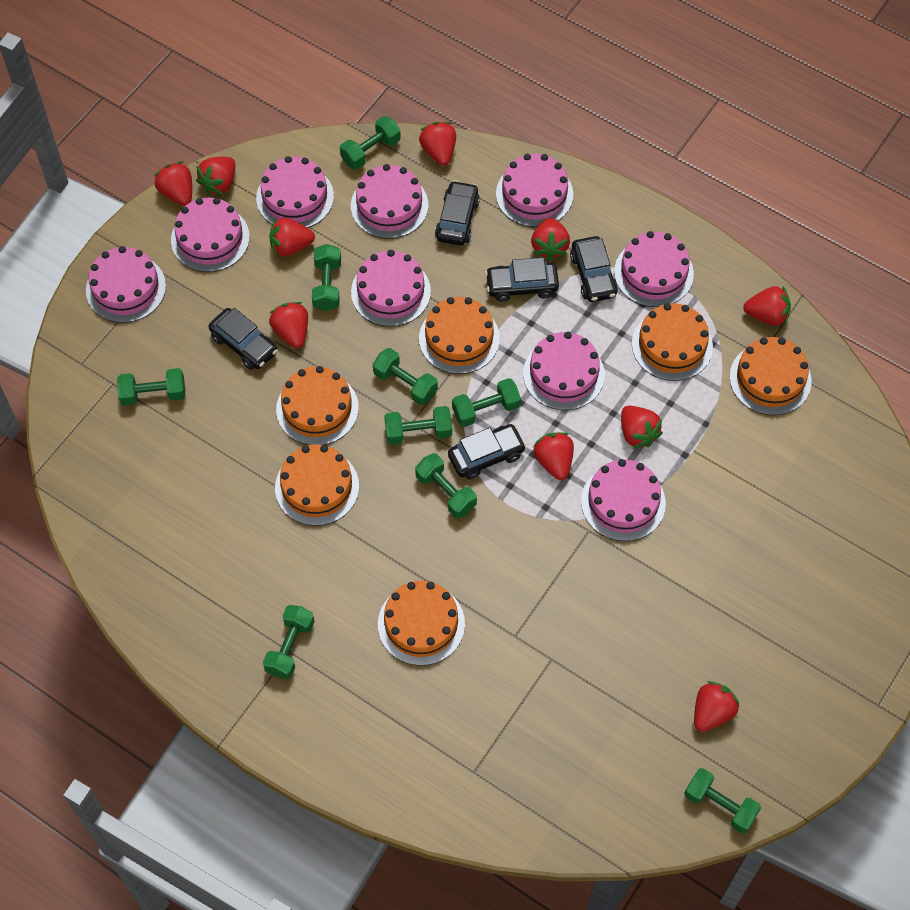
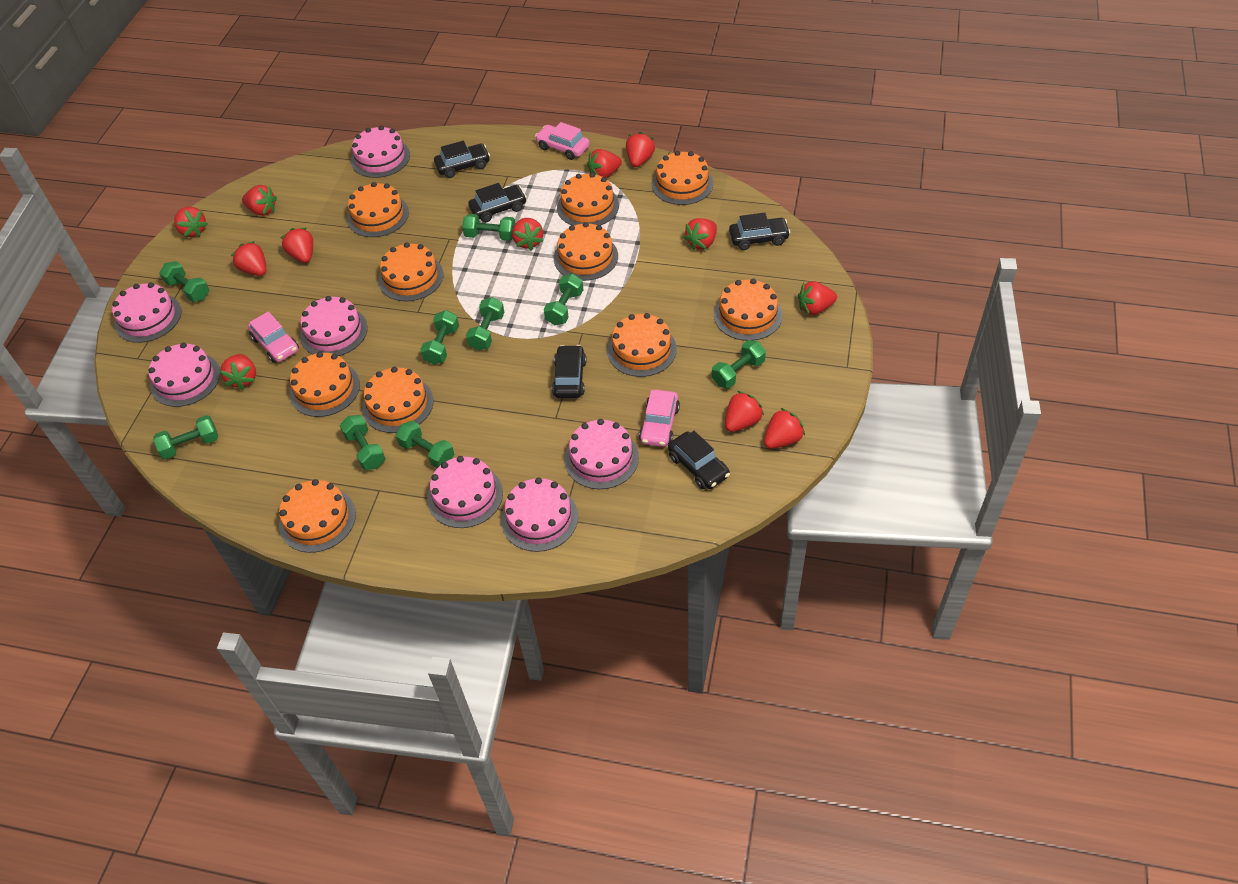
orange cake: [275,444,359,526] [276,366,359,445] [378,581,465,666] [419,297,500,374] [632,303,713,381] [729,337,812,415] = 6 -> [279,479,356,553] [290,352,360,417] [347,182,409,237] [362,367,434,433] [379,243,444,301] [554,222,618,281] [557,173,619,226] [607,313,677,377] [652,151,713,205] [714,279,782,341] = 10
pink cake: [86,246,166,323] [171,198,250,272] [256,156,334,228] [351,164,428,239] [351,250,431,327] [496,154,573,227] [523,332,605,410] [581,459,666,541] [614,231,694,307] = 9 -> [112,283,182,343] [148,343,220,407] [300,296,368,356] [351,126,410,178] [427,456,503,528] [501,477,578,552] [564,419,639,489] = 7
pink car: none = 0 -> [248,312,299,363] [535,122,590,160] [639,390,680,447] = 3
red strawberry: [154,162,192,206] [196,157,235,195] [269,218,315,257] [269,302,308,348] [419,122,456,166] [531,218,570,261] [533,432,574,480] [621,406,663,449] [694,681,740,732] [743,286,791,326] = 10 -> [174,207,208,237] [220,354,256,390] [231,241,266,276] [242,185,277,216] [281,228,313,263] [512,218,543,250] [587,149,622,178] [626,132,655,167] [683,218,717,250] [725,391,764,432] [764,408,805,449] [798,281,837,315] = 12

